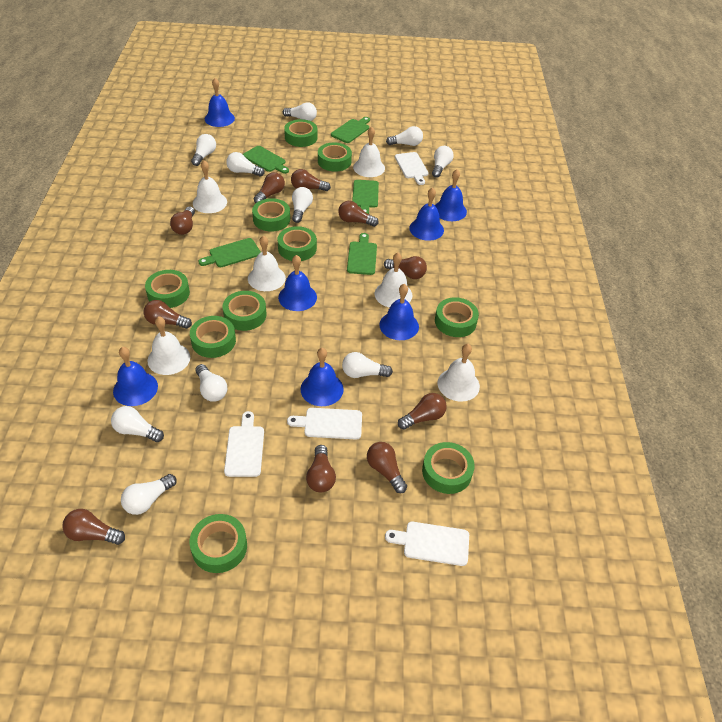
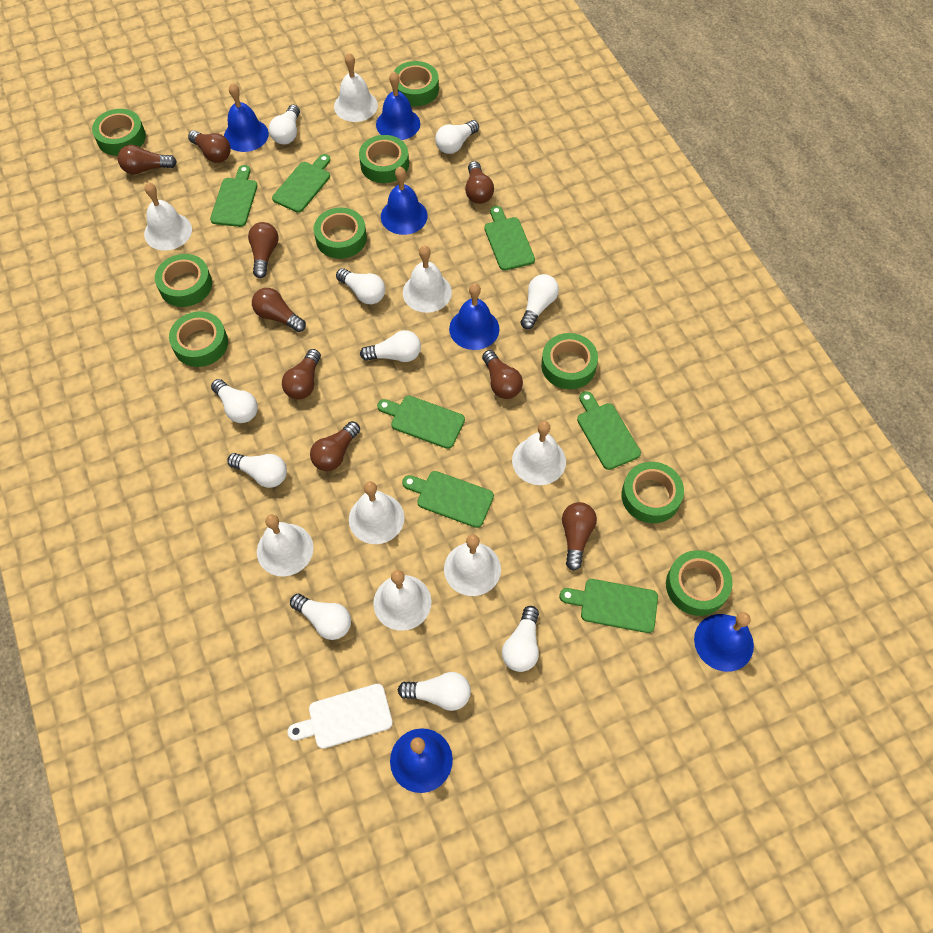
blue bell: [113,347,158,406] [205,78,235,127] [278,255,317,311] [300,348,344,406] [379,284,419,340] [409,187,444,241] [435,169,467,221] = 7 -> [224,83,269,152] [376,72,420,140] [381,167,428,235] [390,728,453,793] [449,283,499,350] [694,612,754,672] = 6
brown light bulb: [62,509,125,545] [144,300,192,329] [170,207,195,235] [254,172,285,203] [291,169,331,191] [306,445,336,492] [338,201,379,227] [367,442,407,493] [384,256,427,279] [398,393,447,430] = 10 -> [118,145,177,174] [188,130,231,163] [248,222,279,278] [252,288,306,332] [282,349,321,400] [310,421,360,471] [465,161,494,204] [482,350,523,399] [562,502,597,571] = 9
green cutting board: [198,238,261,267] [243,146,289,174] [331,117,370,143] [347,233,377,275] [352,180,379,214] = 5 -> [210,165,258,227] [272,154,331,213] [377,396,465,449] [402,471,494,528] [484,206,535,271] [560,579,658,633] [577,391,641,470] = 7
green tape: [145,270,190,308] [189,514,247,573] [190,316,236,358] [223,291,266,331] [252,198,290,232] [277,226,317,261] [284,119,317,147] [318,142,352,172] [422,442,475,494] [435,297,479,337] = 10 -> [92,109,146,156] [155,254,212,307] [169,311,228,367] [314,207,367,259] [359,135,409,183] [392,61,439,107] [541,333,598,389] [621,462,684,523] [666,550,733,616] = 9
white bell: [147,316,190,375] [193,160,227,213] [248,235,286,291] [353,127,385,177] [375,253,413,308] [438,344,480,402] = 6 -> [144,183,192,251] [257,514,314,576] [334,53,378,122] [349,481,404,544] [373,570,432,631] [403,246,452,313] [444,534,501,596] [512,421,566,485] = 8
white cutting board: [224,411,264,477] [287,408,362,439] [385,522,469,566] [395,152,429,185] = 4 -> [288,684,393,749] = 1

